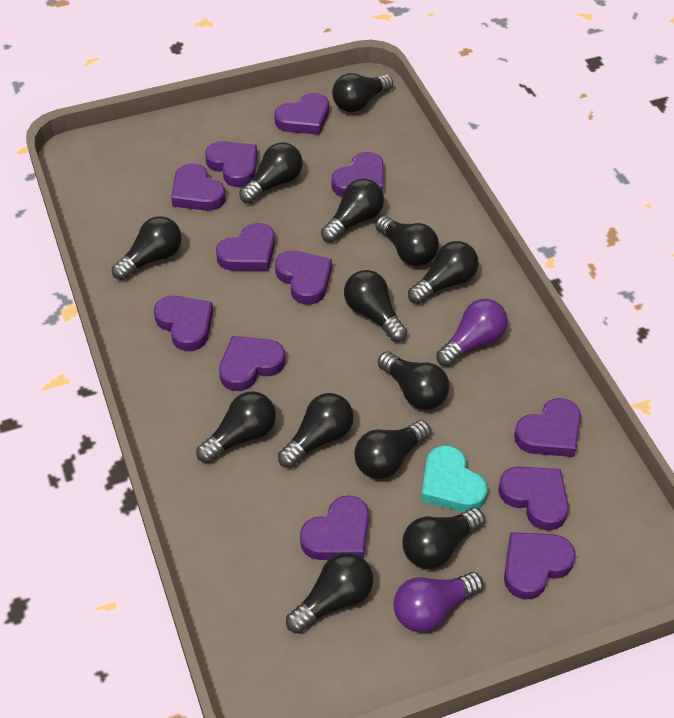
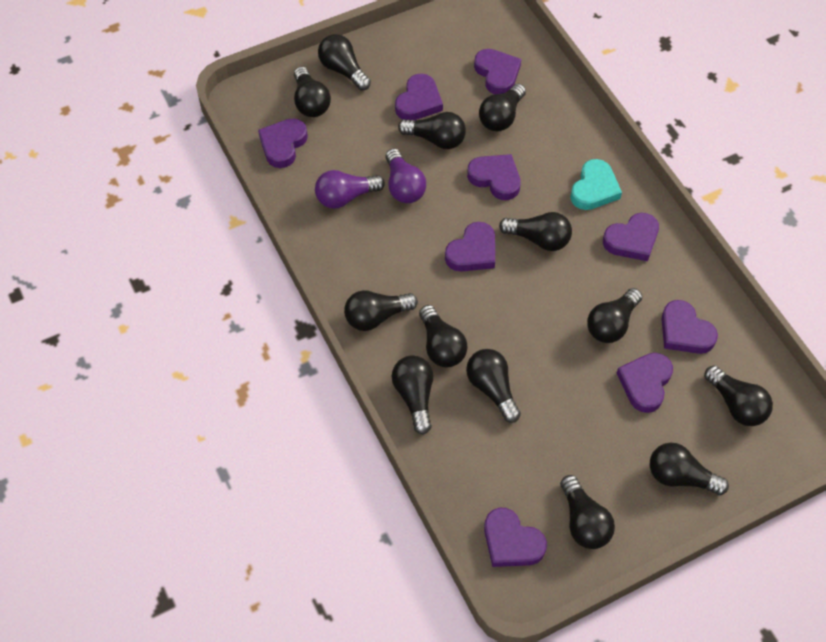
purple heart: [154,296,213,351] [171,163,226,211] [205,141,257,187] [216,223,275,271] [219,336,285,391] [275,93,329,135] [275,250,332,305] [300,496,369,560] [331,152,384,197] [498,466,569,531] [504,532,576,599] [514,398,581,457] = 12 -> [258,118,308,168] [395,74,443,120] [445,222,495,272] [467,154,521,200] [474,49,521,94] [484,508,547,567] [603,213,659,261] [617,353,673,413] [661,300,718,354] = 9

